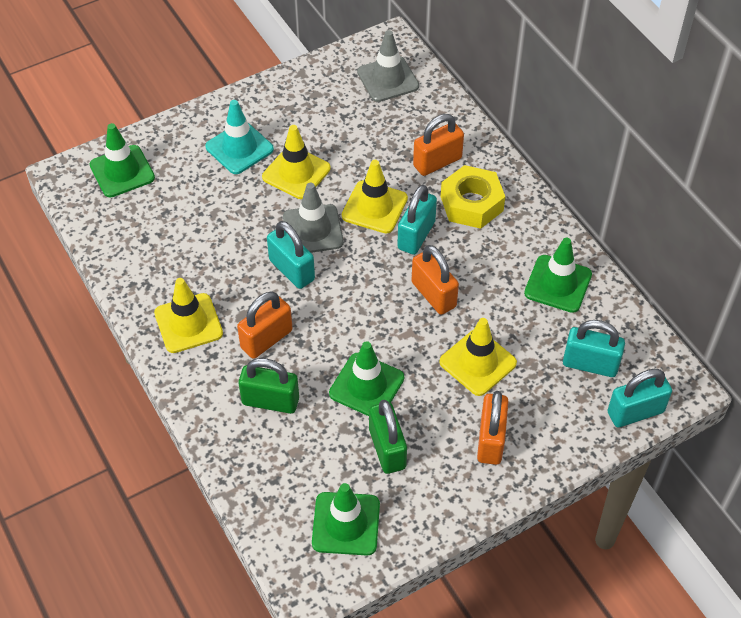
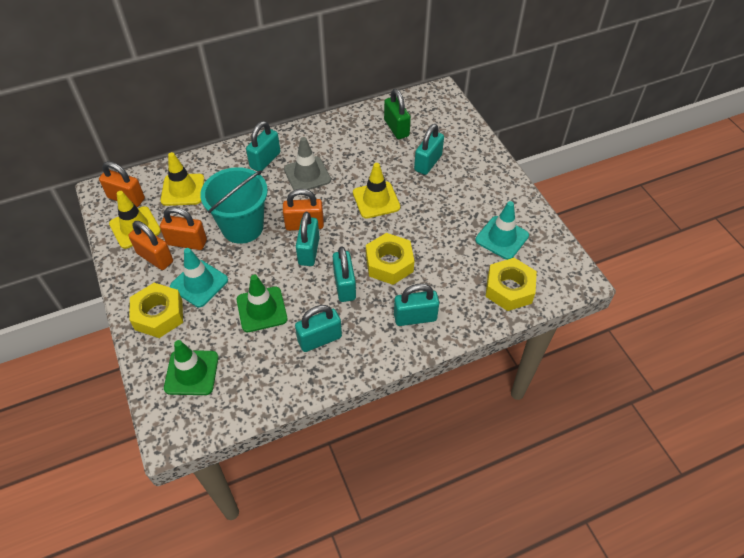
green padlock: [239,358,299,414] [369,400,407,474] = 2 -> [384,89,411,139] = 1
green traffic cone: [90,123,155,197] [312,483,380,555] [329,341,404,416] [524,238,592,313] = 4 -> [164,340,218,395] [237,275,288,332] = 2
grey traffic cone: [283,183,344,253] [357,30,419,102] = 2 -> [284,137,331,190] = 1
turquoise bucket: none = 0 -> [200,167,268,244] = 1
turquoise padlock: [267,221,315,289] [397,185,437,255] [563,320,625,377] [607,369,672,428] = 4 -> [246,121,280,171] [295,305,342,352] [296,212,320,266] [333,246,356,302] [394,284,439,326] [414,124,444,175] = 6
turquoise traffic cone: [205,100,274,174] = 1 -> [170,248,228,307] [475,201,529,260] = 2
yellow nut: [441,165,505,229] = 1 -> [129,283,183,338] [366,233,414,285] [485,258,537,311] = 3
yellow traffic cone: [154,278,223,353] [262,125,331,199] [342,160,408,234] [439,318,517,396] = 4 -> [109,191,161,249] [161,152,204,206] [353,163,400,219] = 3

